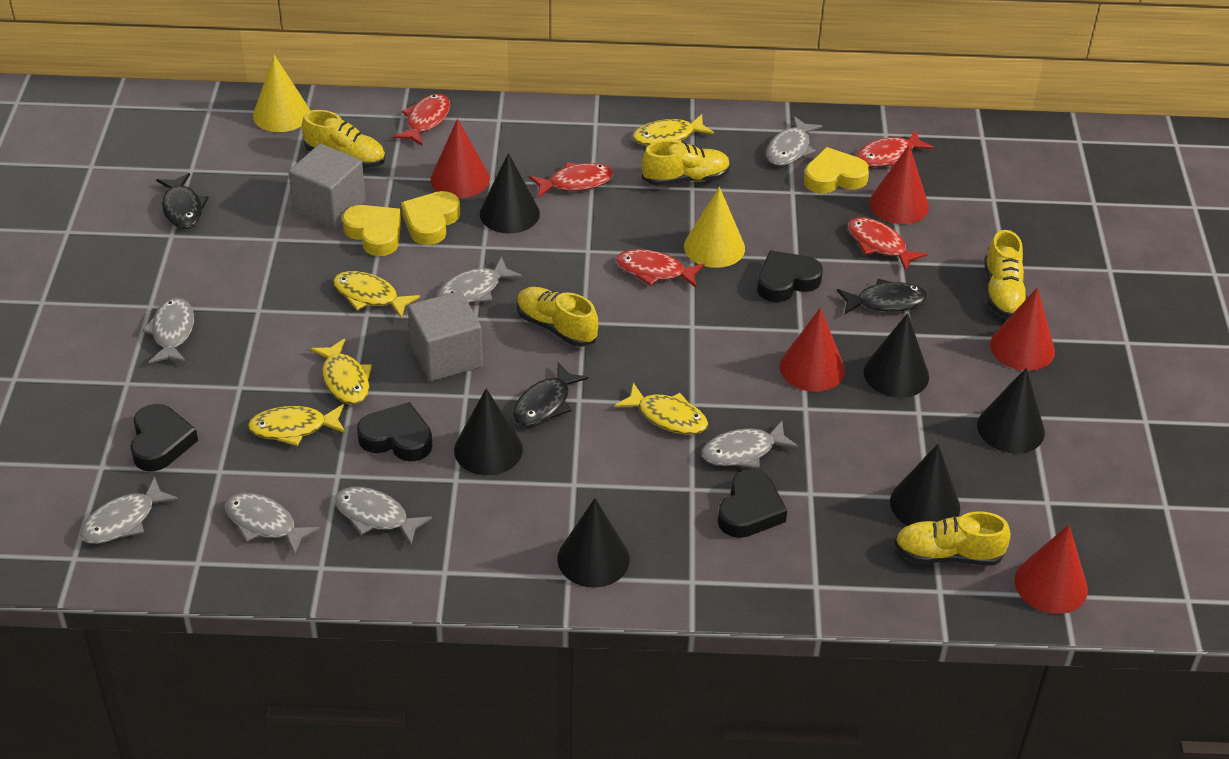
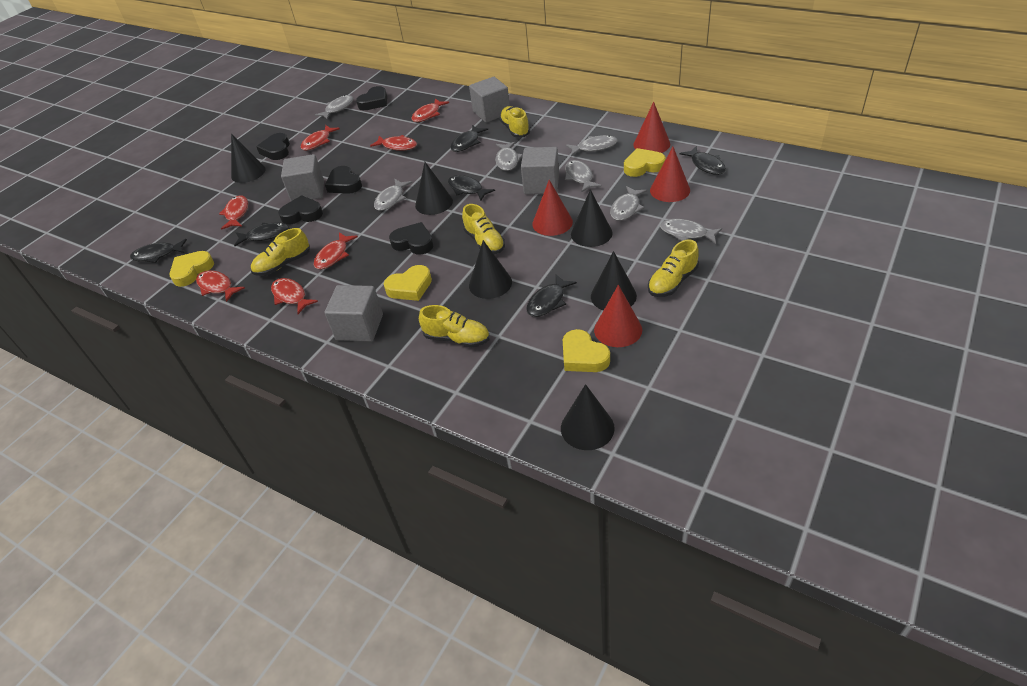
black fish: [157,173,208,229] [513,363,588,427] [837,279,928,314] = 3 -> [130,239,187,263] [234,222,289,246] [448,175,495,201] [450,125,488,152] [526,274,577,317] [679,146,726,175] = 6
black heart: [130,404,198,471] [357,402,432,461] [718,469,787,538] [757,251,823,302] = 4 -> [256,133,290,160] [278,195,323,225] [325,166,362,194] [356,86,387,110] [389,222,433,255] = 5
grey cube: [288,144,366,228] [408,291,483,381] = 2 -> [281,154,324,201] [324,285,383,342] [469,77,510,123] [521,147,559,194] = 4
red cone: [431,119,490,198] [780,307,845,392] [869,145,929,224] [990,287,1055,371] [1014,525,1088,614] = 5 -> [532,180,573,236] [594,285,642,347] [633,102,670,153] [650,147,690,202] = 4
red fish: [393,94,450,146] [529,162,614,198] [616,249,705,288] [848,217,928,271] [856,130,934,167] = 5 -> [196,271,245,302] [219,196,248,230] [271,278,318,314] [301,125,340,151] [314,232,358,269] [370,135,417,151] [411,98,449,122] = 7
yellow cone: [253,55,310,132] [684,187,745,268] = 2 -> none = 0
yellow fish: [248,404,346,446] [310,338,372,404] [333,271,420,318] [615,383,708,435] [633,114,714,146] = 5 -> none = 0
yellow heart: [342,205,401,256] [401,191,460,245] [804,147,870,194] = 3 -> [169,251,214,287] [384,265,432,301] [563,329,610,372] [624,148,666,177] = 4

